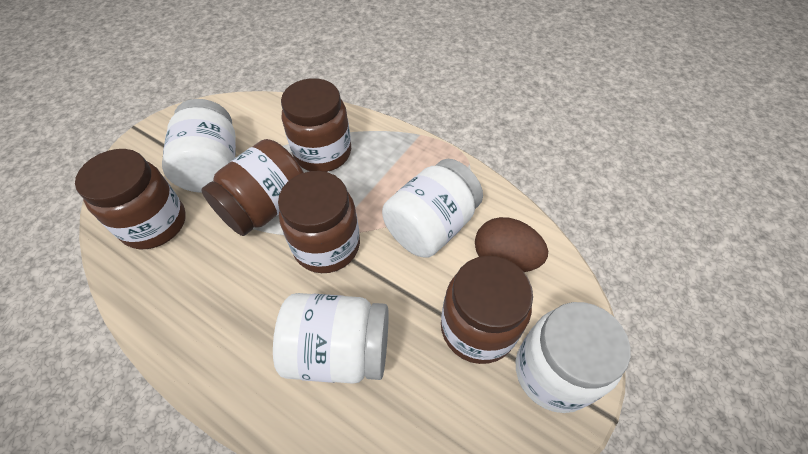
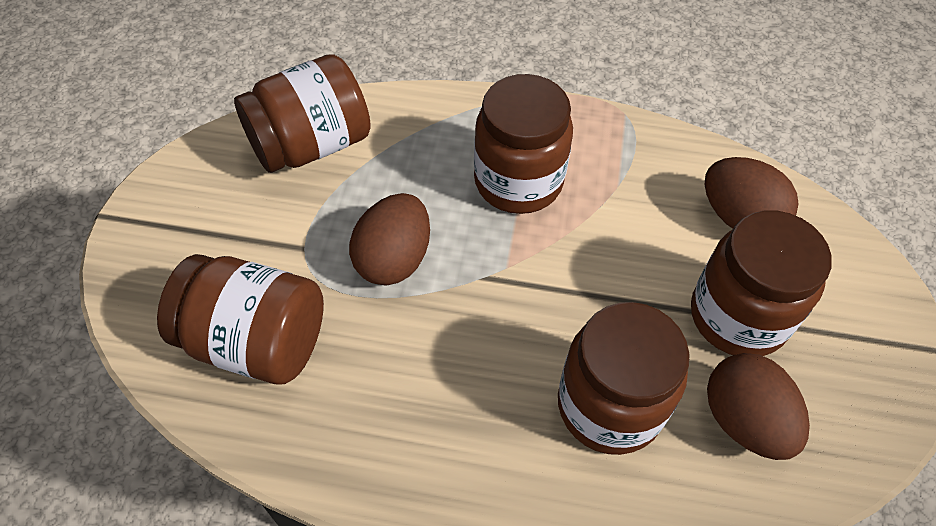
brown egg: [475,217,548,272] = 1 -> [349,193,430,285] [705,157,799,229] [707,353,810,460] = 3
white jar: [162,99,236,193] [273,293,389,384] [382,159,483,258] [516,302,630,413] = 4 -> none = 0

